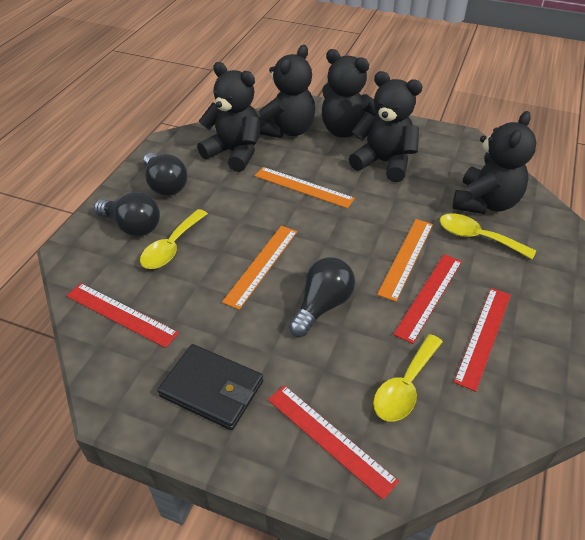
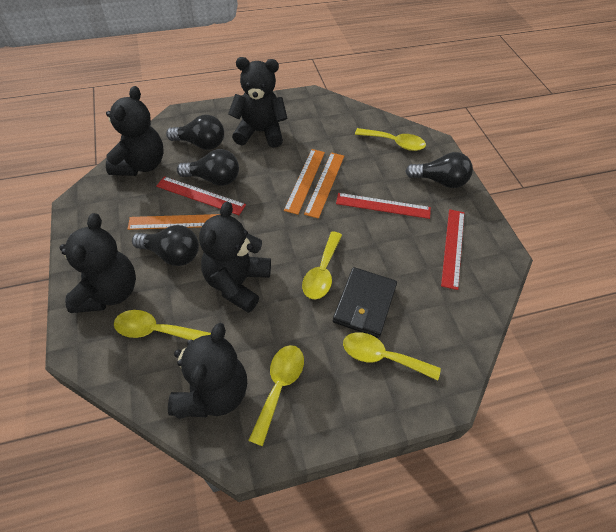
black light bulb: [94,192,160,237] [143,153,187,196] [289,257,355,337] = 3 -> [132,225,199,266] [166,115,224,150] [177,149,239,186] [405,152,473,188] = 4
red ruler: [67,283,179,348] [268,385,399,500] [393,254,462,344] [454,288,511,392] = 4 -> [156,176,246,215] [336,193,431,219] [441,209,464,290] = 3
yellow spoon: [140,209,208,269] [373,334,443,422] [440,213,536,259] = 3 -> [114,310,211,341] [248,345,304,446] [302,231,342,299] [343,332,441,381] [355,128,426,151] = 5

